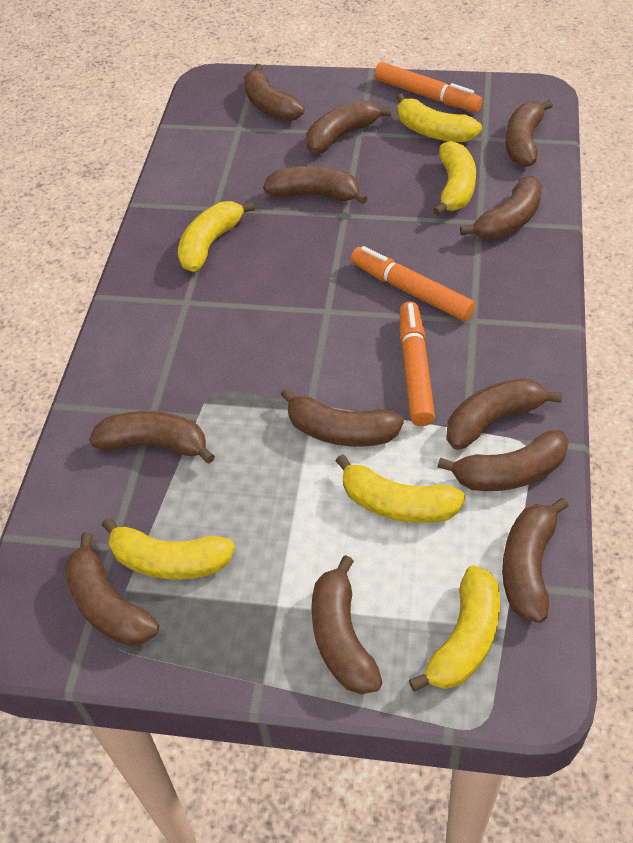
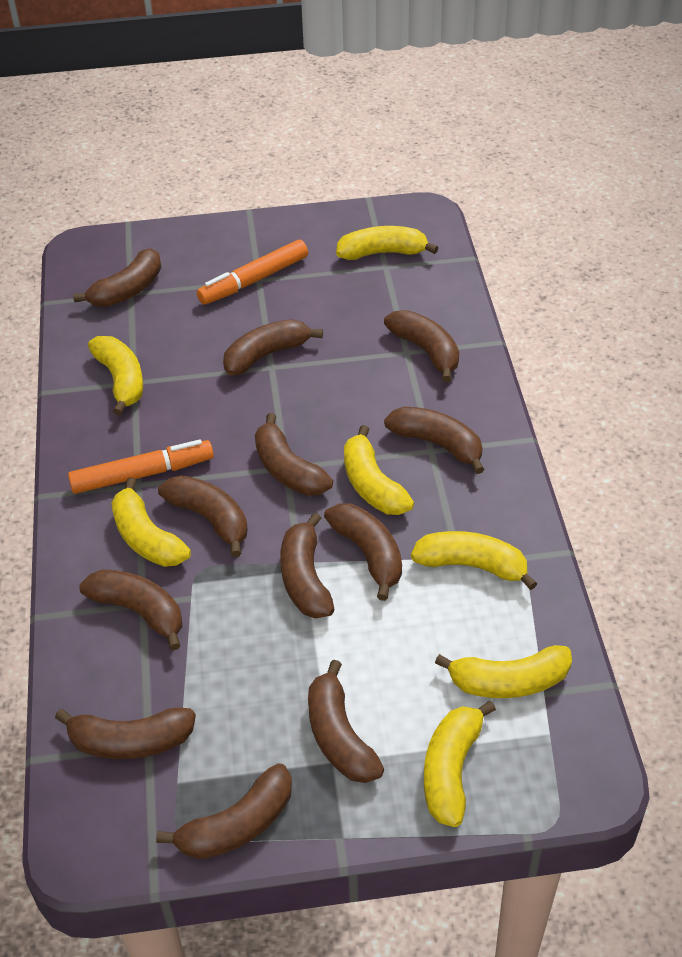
orange marker: [351,246,475,321] [374,62,483,112] [400,302,435,426] = 3 -> [68,439,214,494] [197,240,308,304] = 2
yellow banana: [102,518,235,580] [178,201,255,272] [336,454,465,523] [396,93,482,142] [409,565,500,692] [433,141,476,216] = 6 -> [88,336,143,415] [111,478,191,567] [336,226,438,260] [344,425,414,515] [411,531,538,590] [424,701,496,827] [435,645,572,698] = 7

